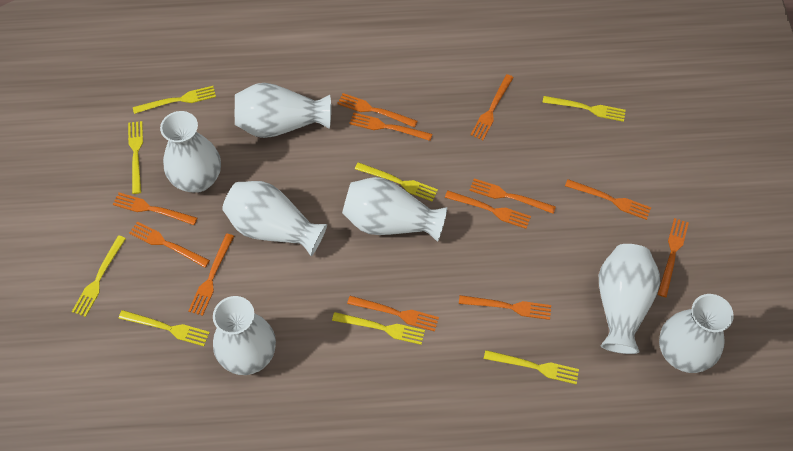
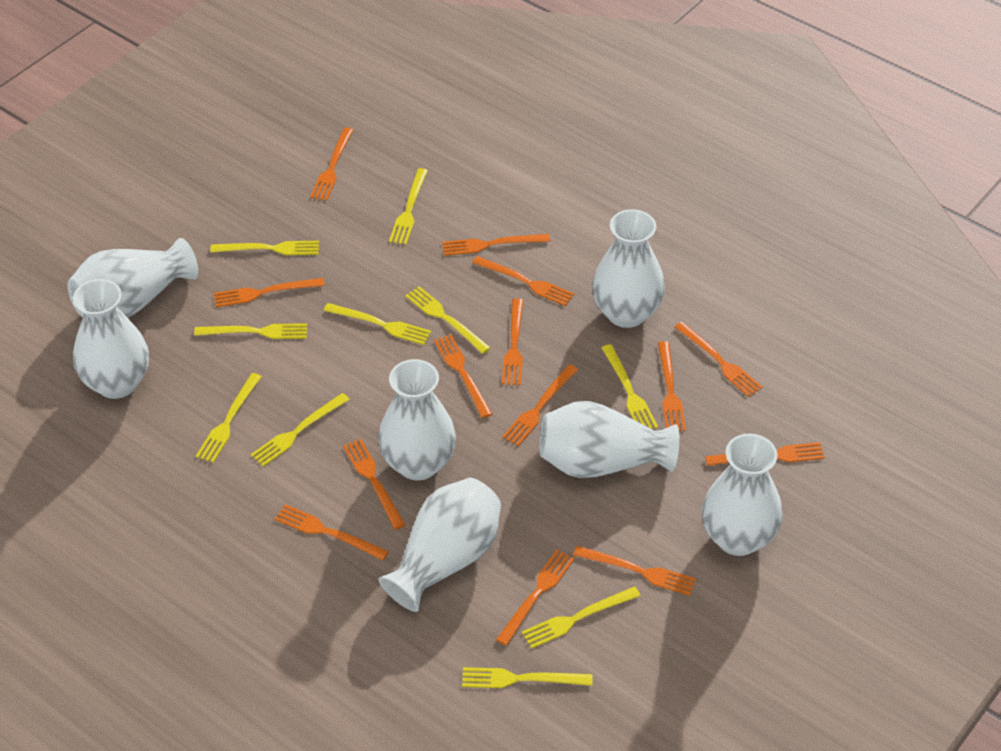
orange fork: [113,193,197,225] [129,221,210,268] [188,233,234,316] [337,93,418,128] [347,296,439,332] [349,113,432,141] [445,191,531,229] [459,295,551,320] [469,179,556,214] [470,74,514,140] [565,179,651,220] [657,218,689,297] = 12 -> [214,278,325,307] [275,504,389,561] [310,128,353,201] [343,439,406,530] [434,334,492,418] [442,234,550,256] [472,256,574,306] [496,549,575,646] [502,298,524,385] [502,364,578,446] [573,546,696,596] [658,341,686,431] [674,322,762,397] [705,442,825,466] = 14
yellow fork: [72,235,126,317] [119,310,210,346] [128,121,143,194] [133,86,216,114] [332,312,425,345] [355,162,438,202] [484,350,579,384] [542,96,626,122] = 8 -> [194,323,308,339] [196,373,262,463] [210,241,319,255] [251,393,350,467] [323,303,431,345] [389,168,428,245] [405,286,491,354] [462,667,593,688] [522,586,641,649] [601,344,658,429] = 10

